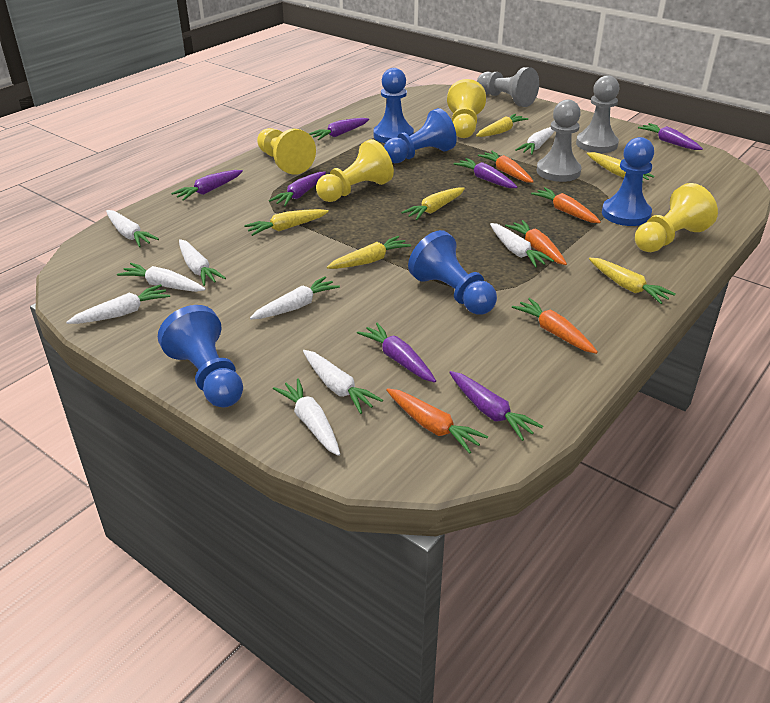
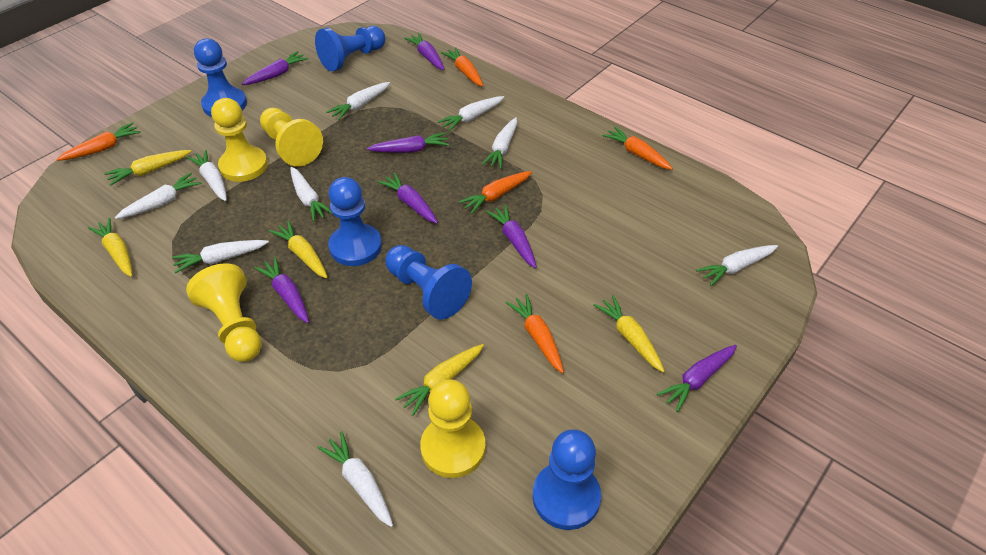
grey pawn: [477,67,539,107] [537,100,582,182] [576,75,620,153] = 3 -> none = 0
yellow carrot: [244,209,329,236] [327,236,411,269] [401,187,465,220] [476,114,529,137] [587,152,654,183] [589,258,675,304] = 6 -> [88,218,132,277] [104,150,192,186] [269,220,328,279] [395,344,484,416] [593,295,665,373] = 5

